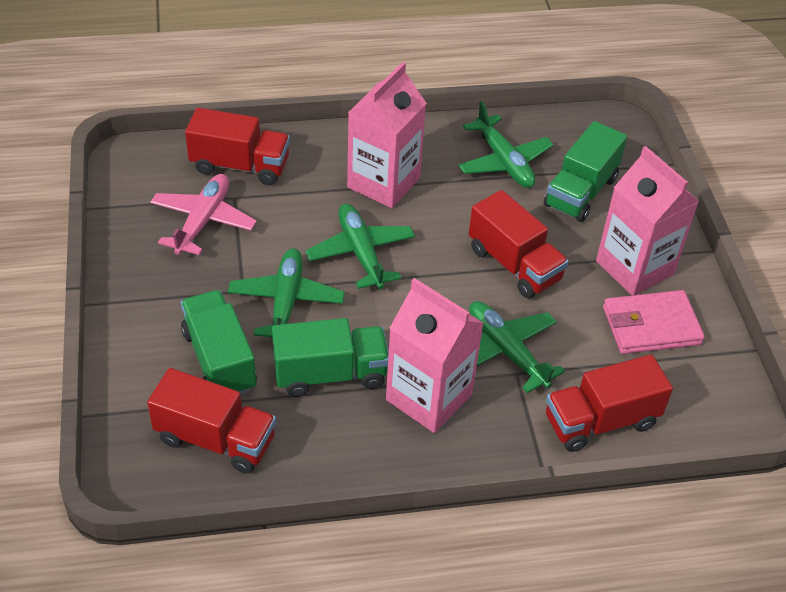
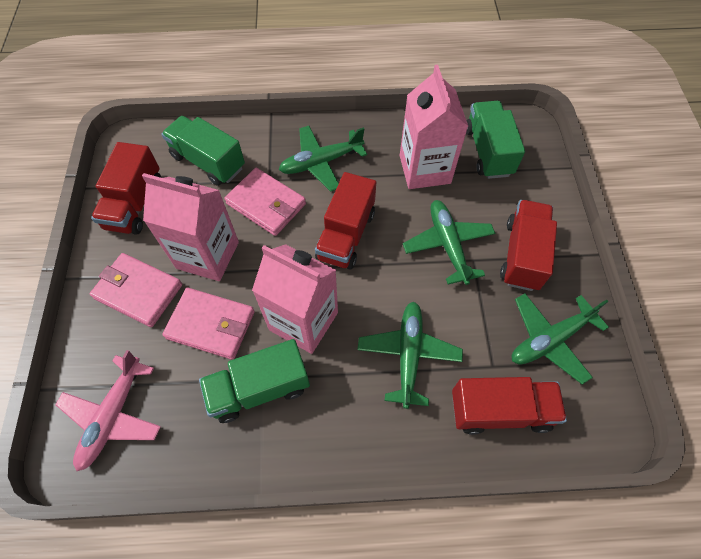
pink wallet: [603,290,705,354] = 1 -> [90,253,182,327] [162,288,255,360] [224,168,306,236] = 3

